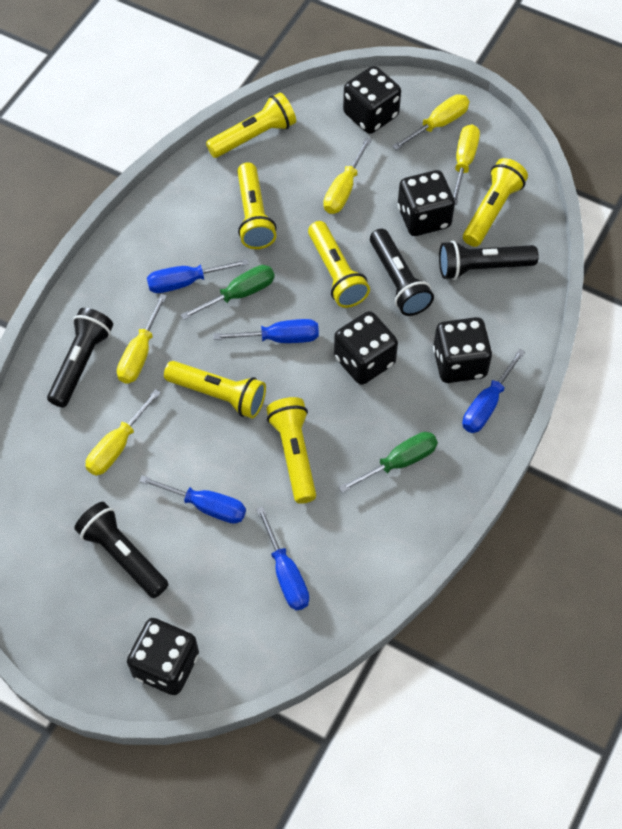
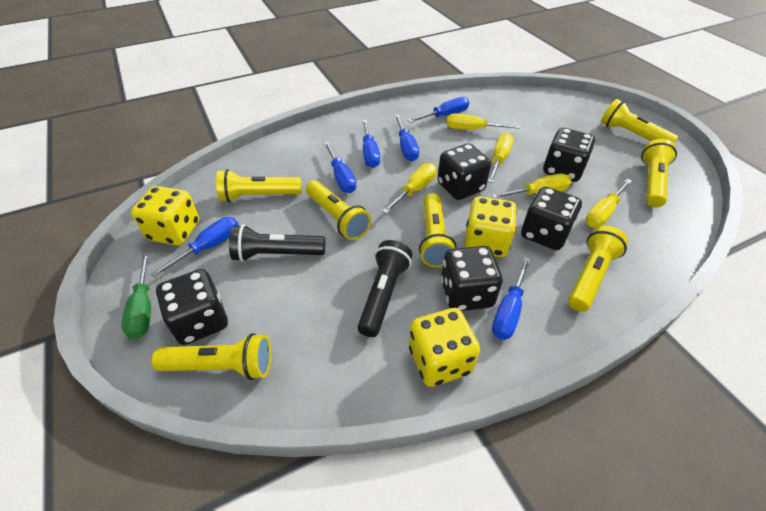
black flashlight: [47,308,113,407] [74,502,169,598] [370,229,434,316] [439,241,538,280] = 4 -> [229,224,325,262] [358,240,413,337] = 2
blue screwdriver: [139,475,246,524] [147,259,249,293] [213,319,319,343] [256,507,309,611] [462,349,525,433] = 5 -> [151,217,239,278] [324,142,356,193] [362,120,380,168] [394,115,419,161] [408,97,469,123] [492,257,531,340] = 6
green screwdriver: [181,265,275,320] [339,432,438,493] = 2 -> [122,252,151,339] = 1
yellow dice: none = 0 -> [131,186,199,245] [409,308,480,387] [464,196,517,257] = 3
yellow flashlight: [164,361,266,418] [206,92,296,158] [237,162,277,249] [267,397,316,504] [308,221,370,308] [463,158,528,247] = 6 -> [151,333,271,380] [216,169,302,203] [306,180,371,240] [419,193,457,268] [568,226,628,312] [601,99,678,143] [641,139,677,207] = 7

